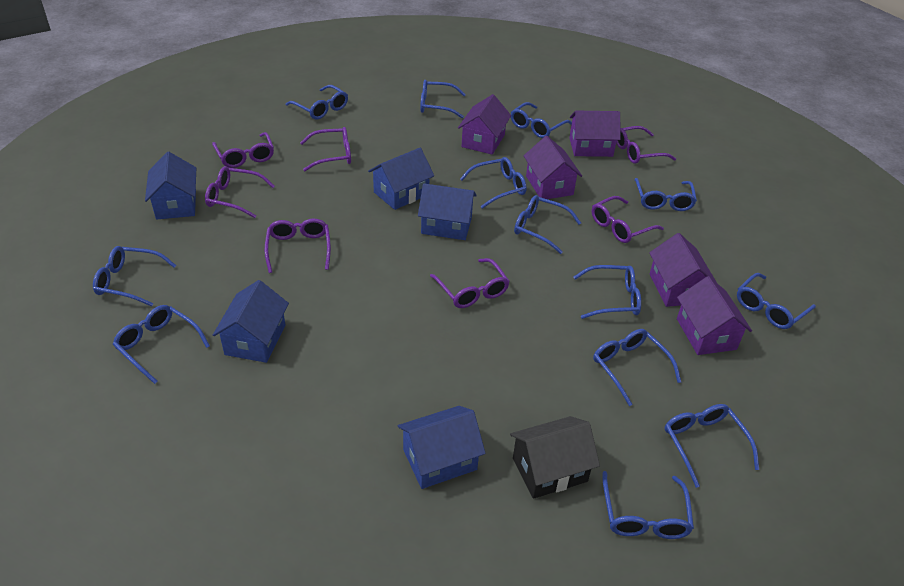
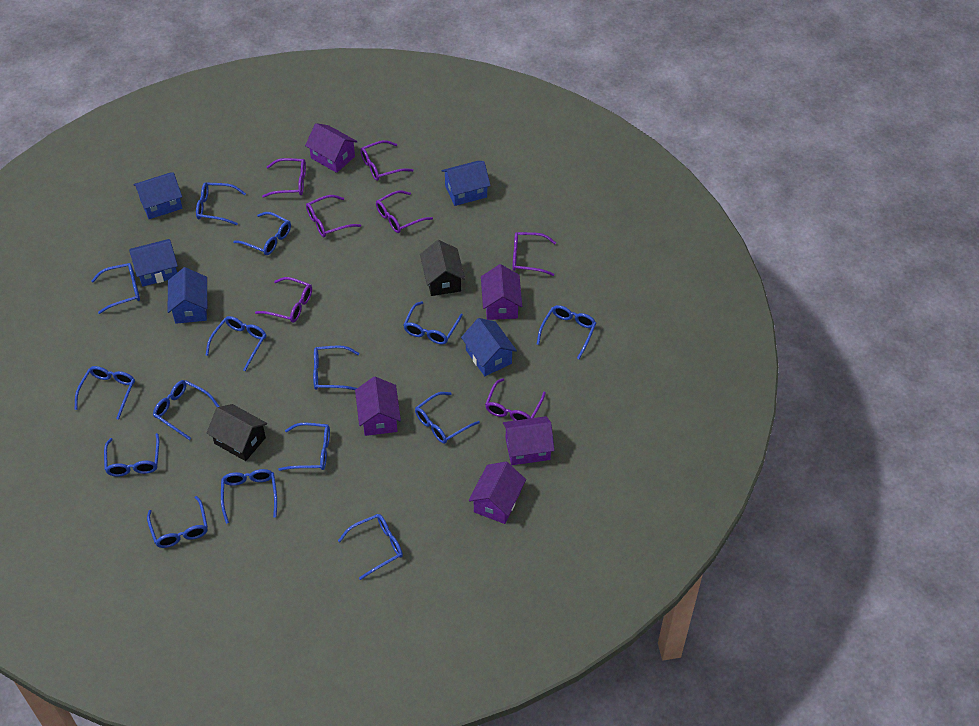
black house: [510,416,600,499] = 1 -> [207,404,267,461] [420,240,465,296] = 2
blue glasses: [93,246,176,306] [113,305,210,384] [286,85,348,119] [420,80,466,119] [460,157,527,209] [511,102,572,138] [514,195,581,254] [573,265,641,319] [593,329,681,406] [602,471,694,539] [634,178,697,211] [665,404,759,488] [737,273,816,329] = 13 -> [75,366,135,420] [91,263,140,314] [104,433,159,477] [147,496,208,548] [153,380,220,440] [196,182,246,225] [206,316,266,371] [221,469,277,524] [233,212,291,255] [278,423,330,471] [313,345,359,390] [338,514,403,580] [403,301,463,344] [415,392,480,444] [537,305,596,359] = 15

